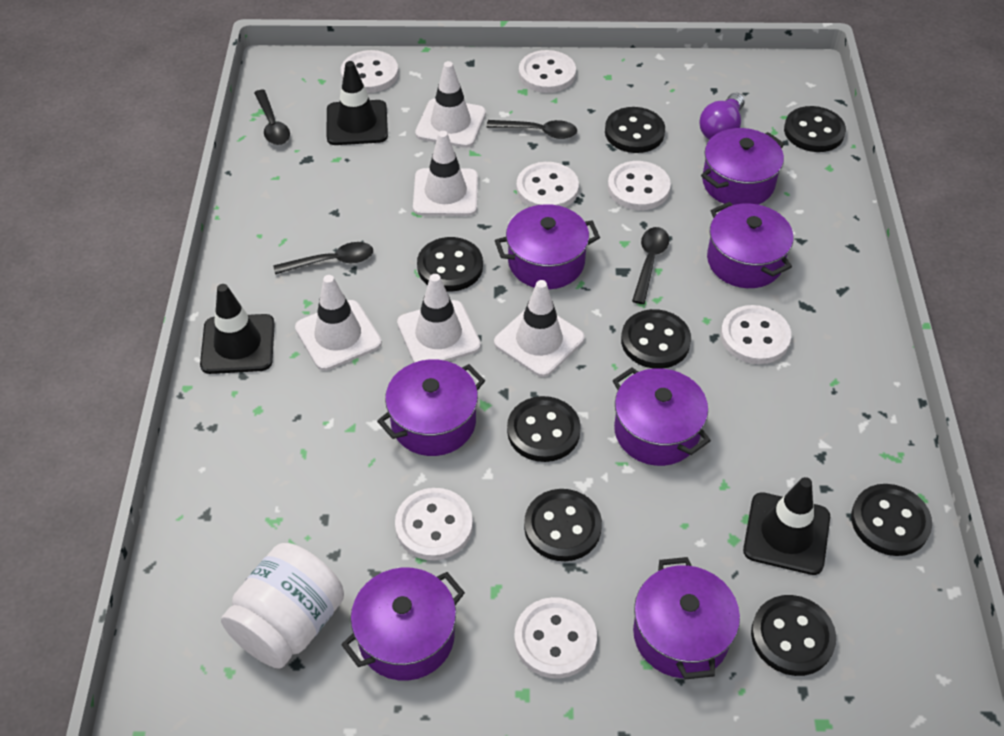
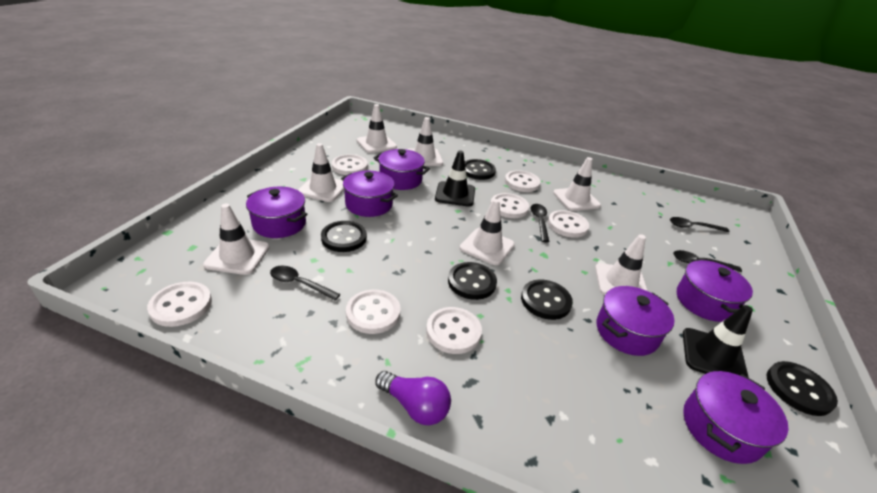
black button: [417,237,483,292] [507,396,581,462] [524,489,602,561] [605,107,665,153] [621,309,691,368] [751,595,836,676] [784,106,846,152] [851,484,932,556] = 8 -> [321,221,367,252] [448,262,497,300] [465,159,496,180] [521,279,573,320] [767,361,838,416] = 5
black traffic cone: [200,284,275,374] [327,61,388,145] [743,477,830,575] = 3 -> [435,150,475,207] [683,305,753,378] = 2
purple pot: [341,567,465,681] [377,359,485,456] [495,204,600,289] [613,367,711,466] [633,557,740,679] [701,128,784,205] [707,202,793,288] = 7 -> [246,187,307,238] [341,171,398,217] [374,149,430,190] [597,286,674,356] [677,259,753,322] [683,371,789,464] = 6
white jar: [221,543,344,669] = 1 -> none = 0
white traffic cone: [295,275,382,371] [397,274,481,363] [413,131,478,216] [415,61,486,148] [494,280,585,377] = 5 -> [203,204,270,275] [298,143,344,202] [357,104,397,153] [407,117,443,166] [460,199,515,265] [553,157,601,211] [595,234,648,295] = 7

